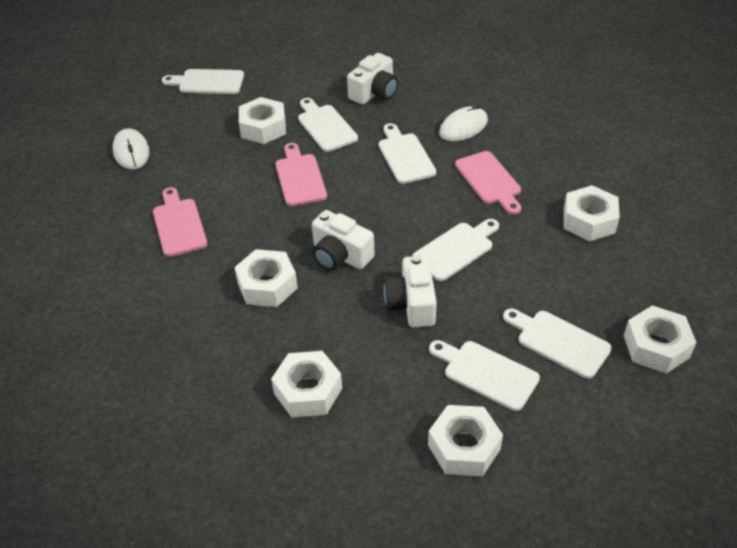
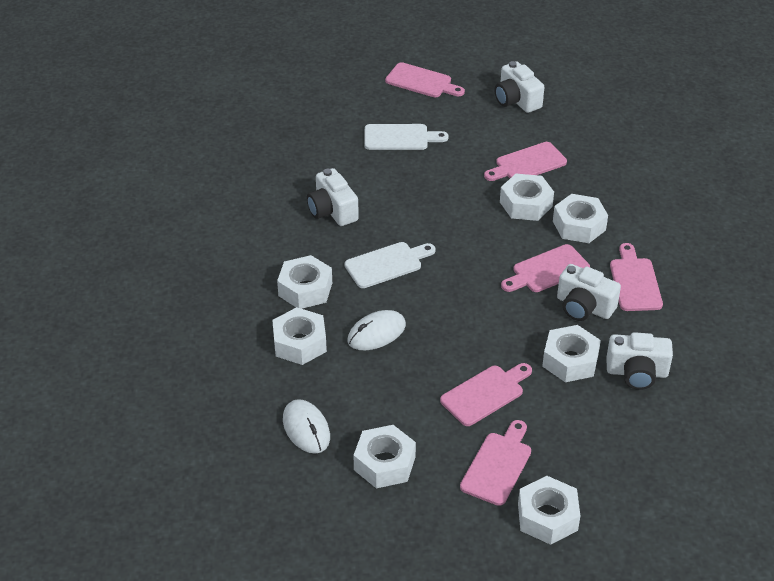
pink cutting board: [153,187,207,257] [275,143,327,206] [455,151,521,215] = 3 -> [385,62,465,97] [440,363,532,426] [460,420,531,506] [484,142,567,181] [501,244,590,292] [610,243,663,311] = 6
white camera: [312,210,375,271] [347,53,398,105] [384,255,437,328] = 3 -> [307,168,359,226] [495,61,544,113] [557,264,621,321] [606,332,673,390] = 4
white cutting board: [162,69,244,94] [298,98,358,152] [379,123,436,184] [412,219,499,281] [429,340,540,411] [503,309,612,379] = 6 -> [345,242,436,288] [364,124,449,150] = 2
white nut: [234,249,298,307] [239,97,286,144] [271,351,342,418] [428,405,503,476] [564,185,620,241] [624,305,696,374] = 6 -> [272,307,327,365] [277,255,332,309] [353,425,416,488] [500,174,554,221] [518,476,580,545] [542,325,601,382] [553,194,608,243] = 7

